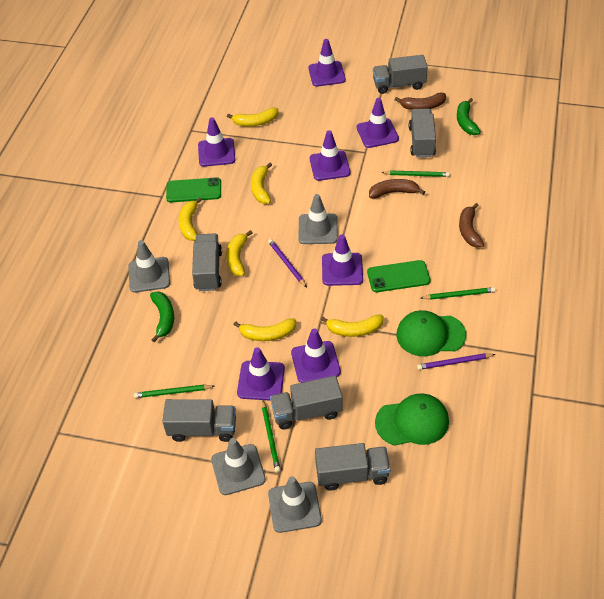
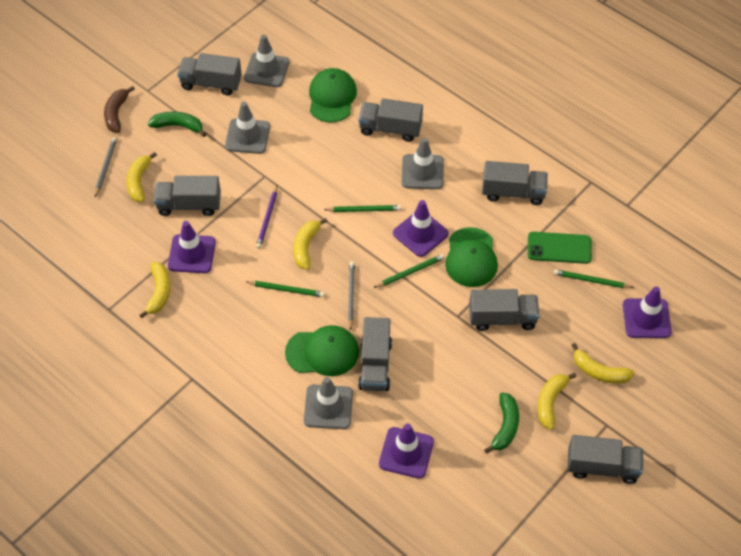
brown banana: [369,179,425,198] [395,92,446,110] [459,203,484,248] = 3 -> [104,86,135,133] = 1
green cap: [375,393,449,446] [396,310,466,357] = 2 -> [285,325,359,376] [309,68,357,122] [445,227,498,287] = 3
green phone: [166,177,221,202] [367,260,430,292] = 2 -> [528,232,592,264] = 1
grey pencil: none = 0 -> [95,137,117,197] [348,261,355,331] = 2
grey truck: [162,399,236,442] [192,234,222,291] [270,376,342,429] [315,443,391,491] [373,55,428,94] [409,109,436,158] = 6 -> [154,176,221,216] [177,53,242,95] [358,317,392,391] [359,98,423,142] [469,289,540,331] [482,161,548,205] [567,435,643,484] = 7
purple pencil: [268,239,307,287] [417,353,495,370] = 2 -> [256,186,277,249] = 1
purple traffic cone: [198,117,235,167] [237,347,285,401] [291,328,341,383] [308,39,346,87] [310,130,350,181] [322,234,363,286] [357,98,399,148] = 7 -> [168,221,216,273] [379,423,434,479] [393,200,449,257] [623,286,672,338] = 4
yellow banana: [179,197,202,241] [226,230,252,276] [227,108,278,126] [233,318,296,341] [251,163,272,204] [320,314,383,337] = 6 -> [126,152,157,202] [139,262,171,318] [294,218,327,270] [537,373,577,430] [571,343,635,384] = 5

